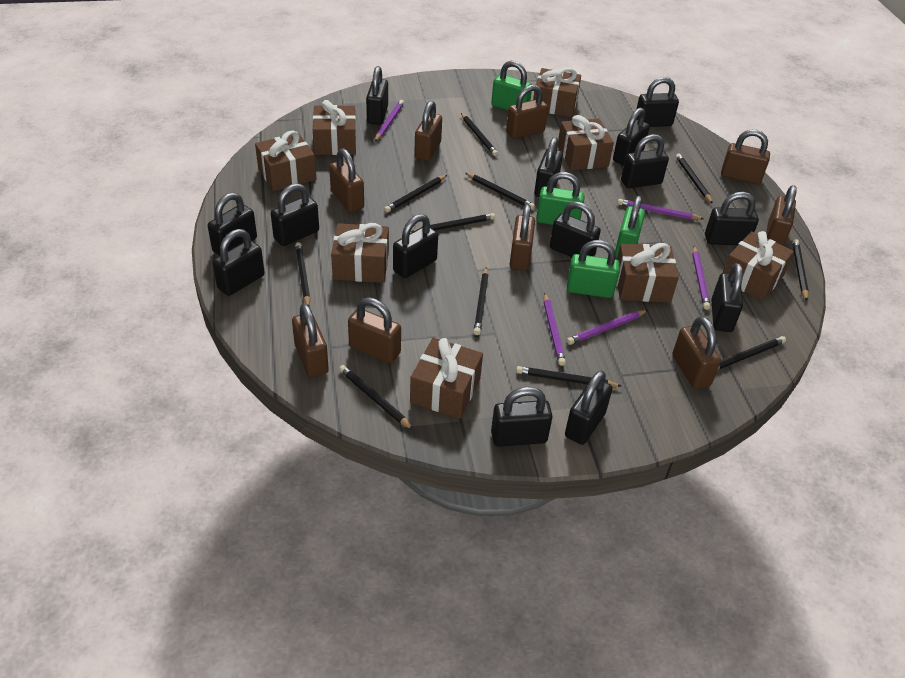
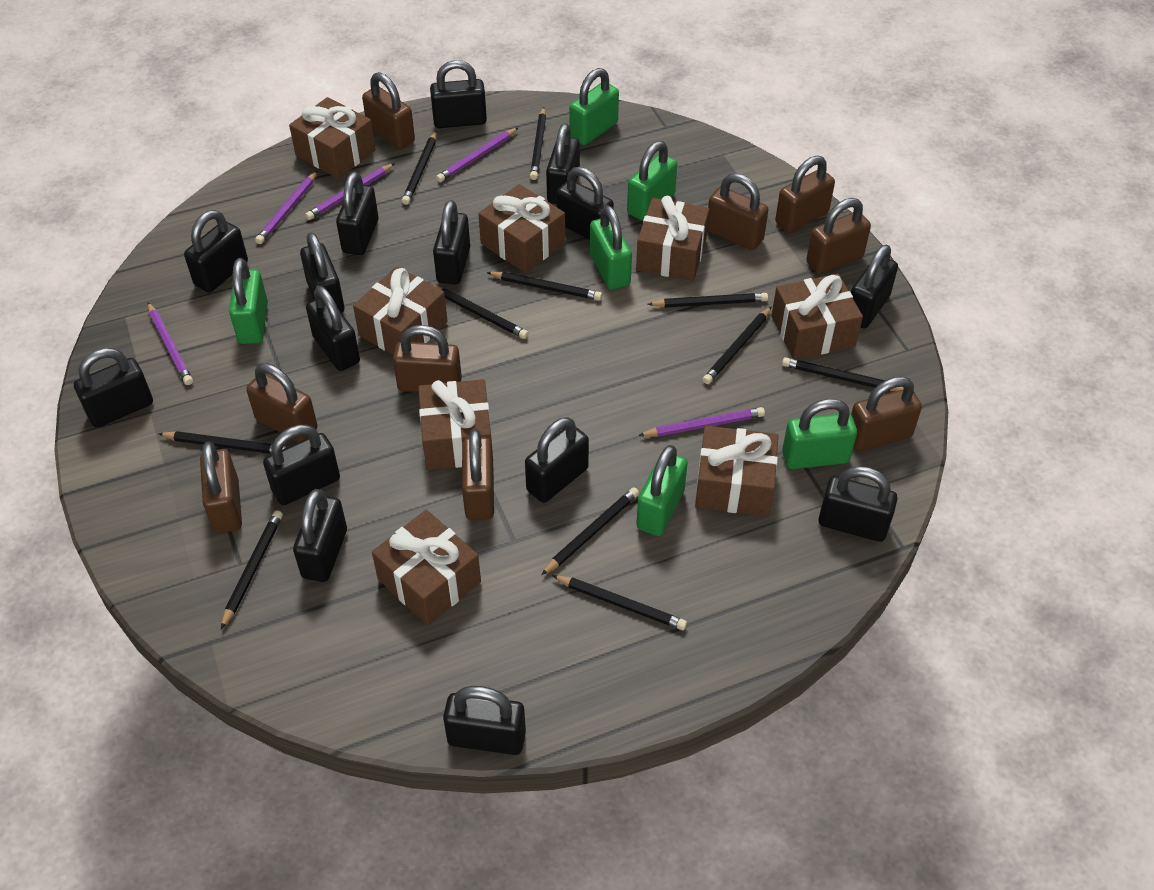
black padlock: [208,192,257,256] [212,229,265,296] [271,183,319,246] [366,66,388,125] [393,214,438,278] [491,387,552,447] [534,137,563,197] [550,201,601,257] [565,370,612,445] [613,107,650,166] [621,134,669,188] [636,77,679,127] [705,192,759,245] [711,263,743,332] = 14 -> [74,348,153,428] [184,210,248,293] [263,425,340,505] [293,489,347,582] [300,232,344,313] [306,286,360,371] [336,172,379,255] [430,60,487,128] [433,200,470,285] [443,686,526,755] [525,417,589,503] [546,123,580,204] [556,167,614,240] [818,466,897,542] [851,244,898,329] = 15
green padlock: [491,61,532,110] [536,172,585,225] [567,240,620,298] [615,196,645,258] = 4 -> [229,258,268,344] [569,68,619,145] [590,205,632,290] [627,141,677,221] [636,445,688,536] [782,399,857,469] = 6

